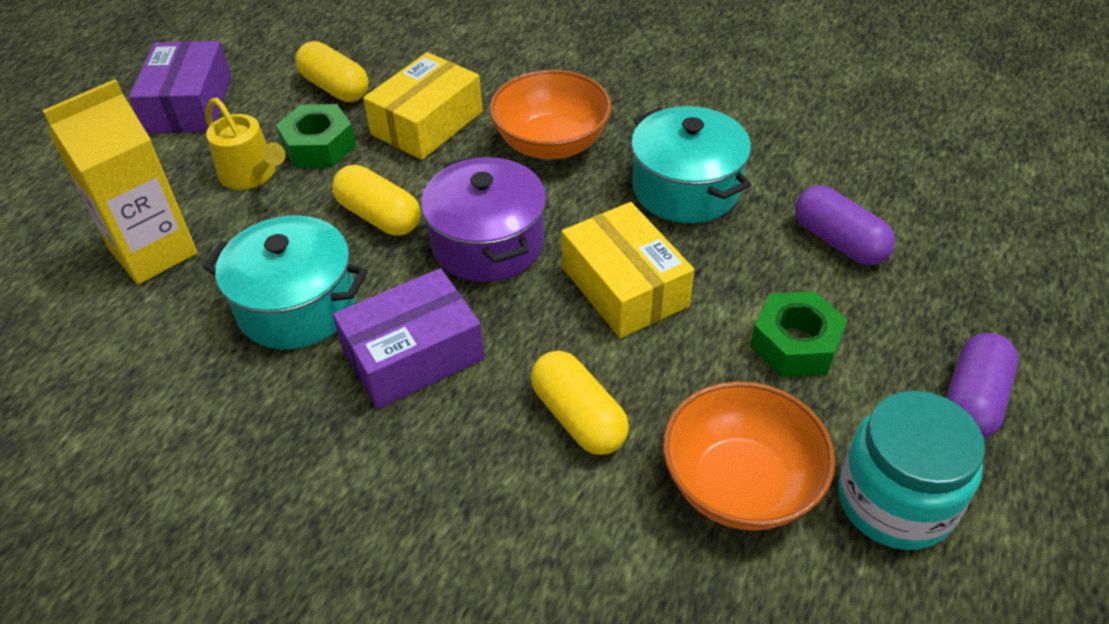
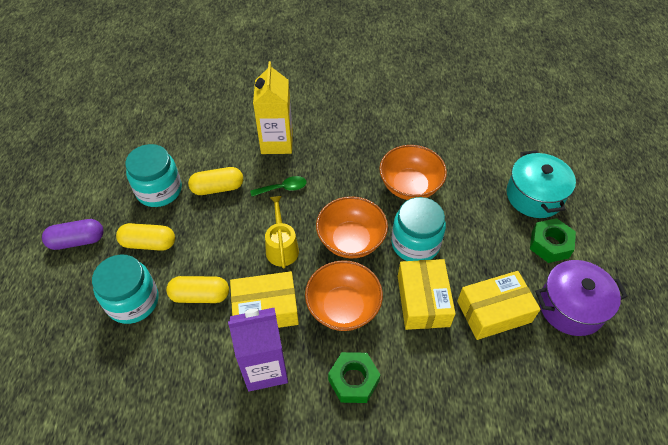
green spoon: none = 0 -> [250,176,306,196] = 1
orange bowl: [490,70,612,160] [663,381,835,531] = 2 -> [305,260,383,331] [316,196,388,258] [379,145,447,200] = 3
purple box: [129,41,232,133] [333,268,485,409] = 2 -> none = 0
purple capsule: [795,185,895,265] [946,333,1018,439] = 2 -> [42,219,104,250] = 1
purple carton: none = 0 -> [228,308,288,392] = 1
turquoise jar: [839,391,985,550] = 1 -> [92,255,159,324] [125,144,182,207] [391,197,446,261] = 3
turquoise pot: [203,215,368,349] [631,106,751,223] = 2 -> [507,150,576,218] = 1
yellow box: [363,52,483,160] [562,202,694,338] = 2 -> [230,271,299,328] [398,259,456,330] [457,271,541,340] = 3

